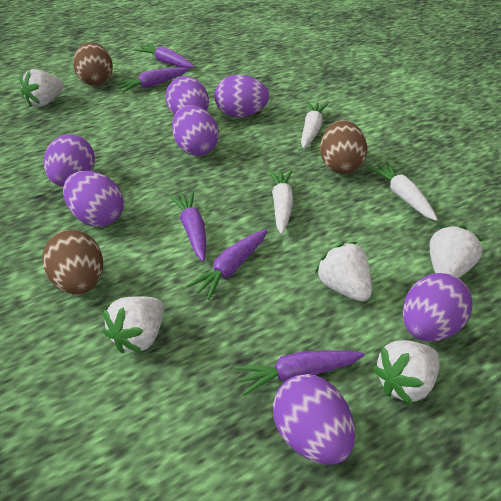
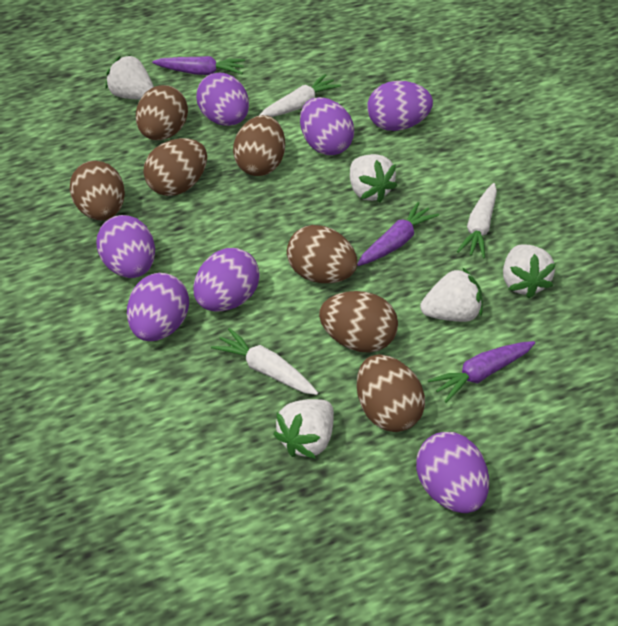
brown egg: [42,230,103,295] [73,42,113,86] [320,120,367,174] = 3 -> [70,161,125,220] [136,85,188,140] [143,138,207,196] [233,115,285,176] [287,225,357,283] [319,291,398,353] [357,354,425,432] = 7
purple carrot: [115,67,189,93] [135,43,194,68] [169,191,206,262] [186,229,267,300] [235,350,365,396] = 5 -> [152,56,245,75] [357,202,439,266] [428,341,535,403] = 3

